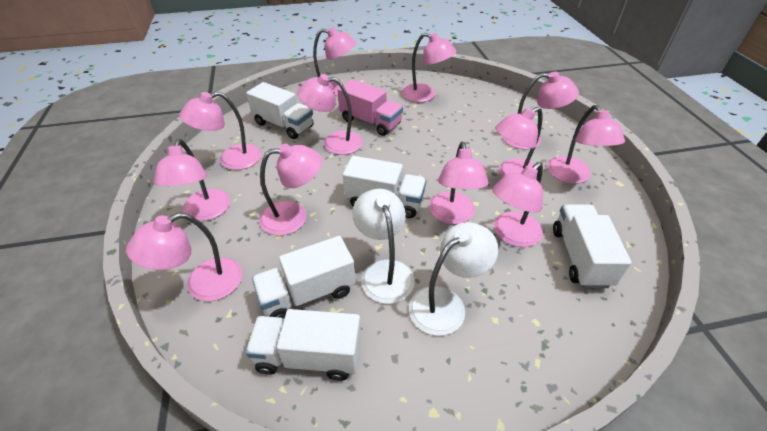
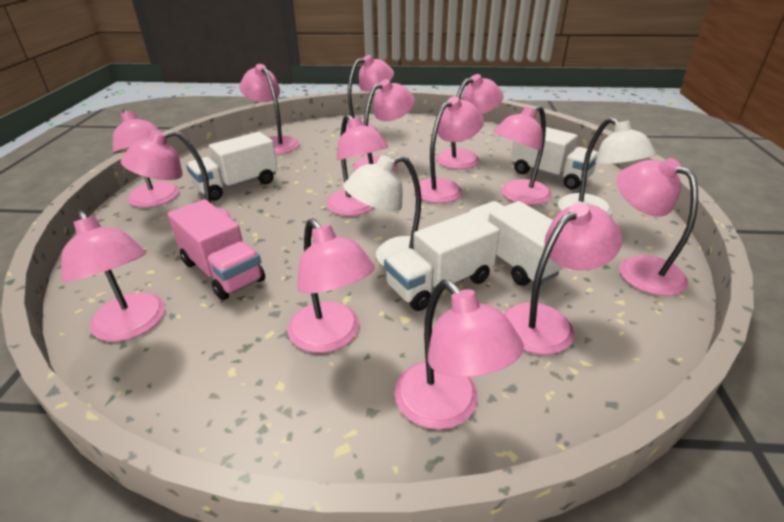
pink lamp: [126,213,242,301] [153,139,230,221] [179,92,261,170] [259,144,322,236] [297,74,363,155] [313,27,356,96] [402,33,456,102] [429,142,489,224] [492,162,543,247] [495,107,542,179] [502,72,579,149] [547,105,625,184] = 12 -> [61,210,165,341] [113,109,179,207] [121,130,232,219] [239,64,299,154] [288,219,375,353] [326,114,388,216] [340,55,394,134] [354,79,415,172] [394,280,524,429] [414,96,484,203] [436,74,504,169] [493,105,552,205] [503,203,622,355] [617,158,698,296] = 14
white truck: [245,309,361,381] [246,82,314,139] [252,236,356,318] [343,156,427,218] [553,204,632,288] = 5 -> [186,132,278,201] [384,211,500,311] [468,201,564,286] [511,127,598,190] = 4

